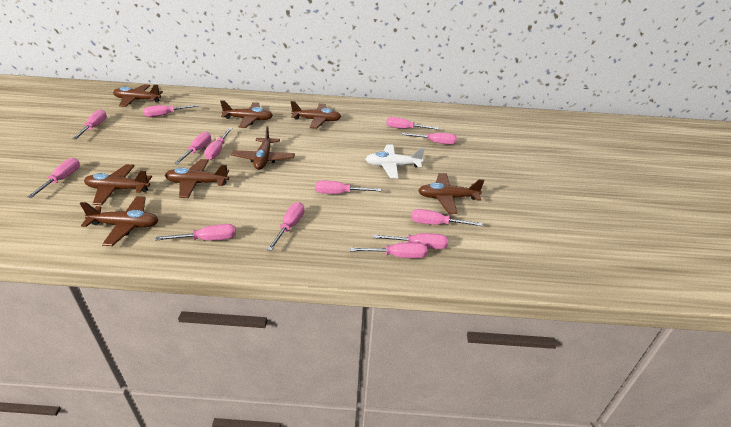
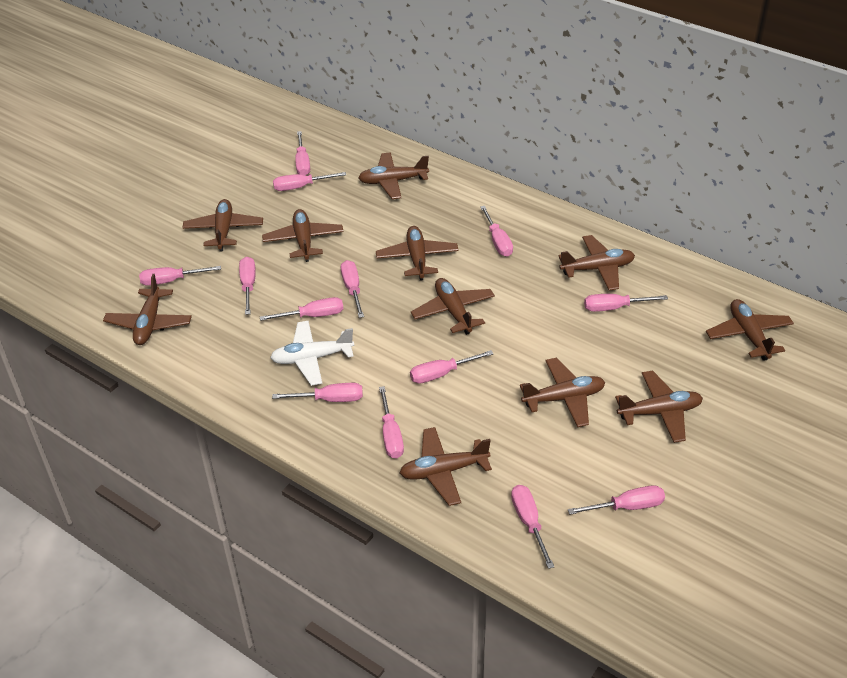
brown plane: [80,196,159,246] [84,164,152,205] [113,84,163,107] [165,159,229,198] [220,100,273,128] [231,126,295,170] [291,101,341,129] [418,173,485,214] = 8 -> [103,274,192,345] [182,199,263,251] [262,209,344,262] [358,153,429,199] [376,226,459,281] [400,427,492,506] [411,278,495,335] [520,358,605,427] [558,235,635,291] [615,371,703,443] [706,299,794,361] = 11

